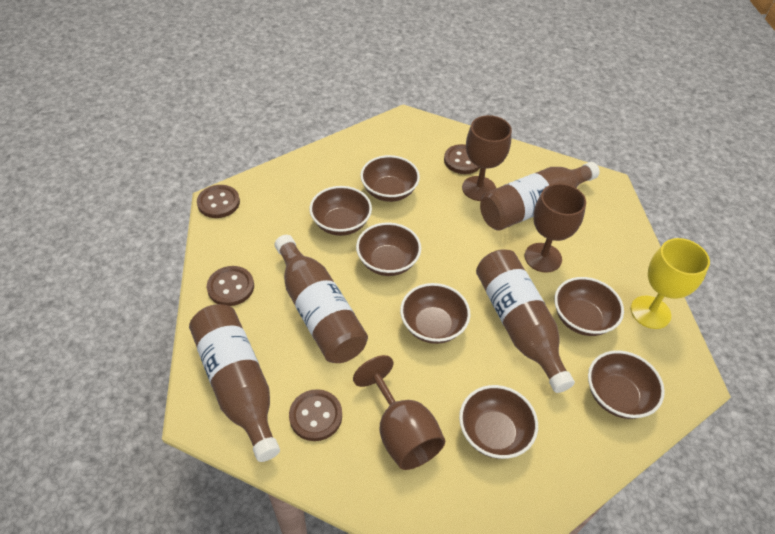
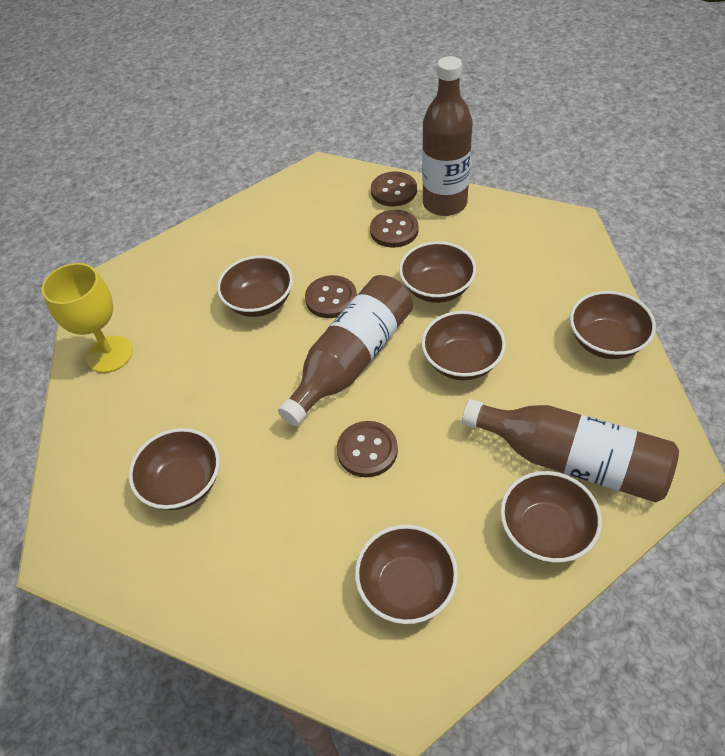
brown bottle: [189,304,280,462] [274,235,368,363] [476,249,575,393] [480,162,600,231] = 4 -> [278,275,413,426] [422,56,473,216] [462,399,679,502] = 3
brown goblet: [353,355,445,470] [462,115,512,201] [525,183,586,273] = 3 -> none = 0

